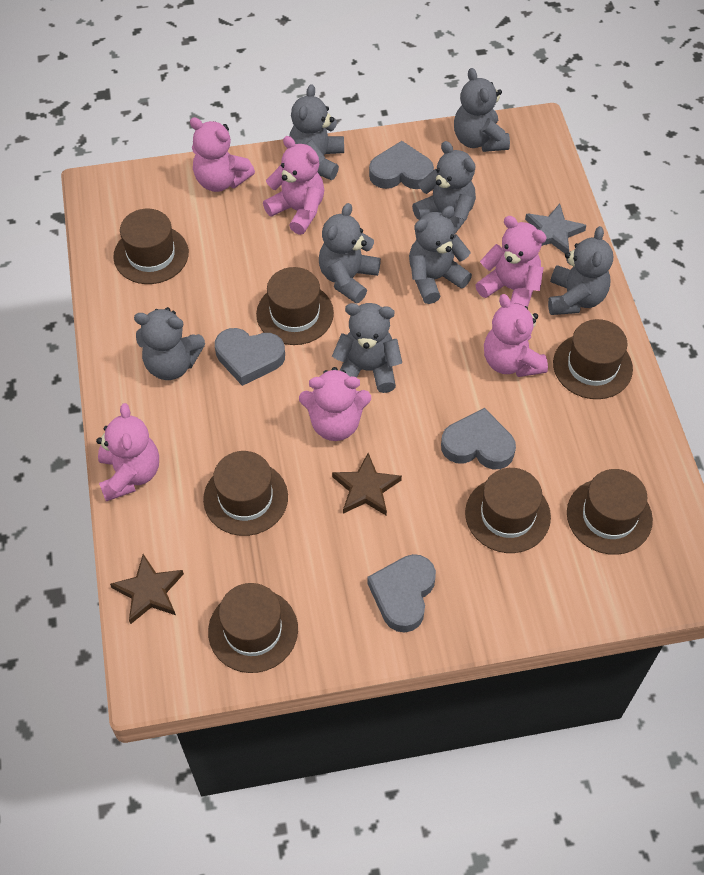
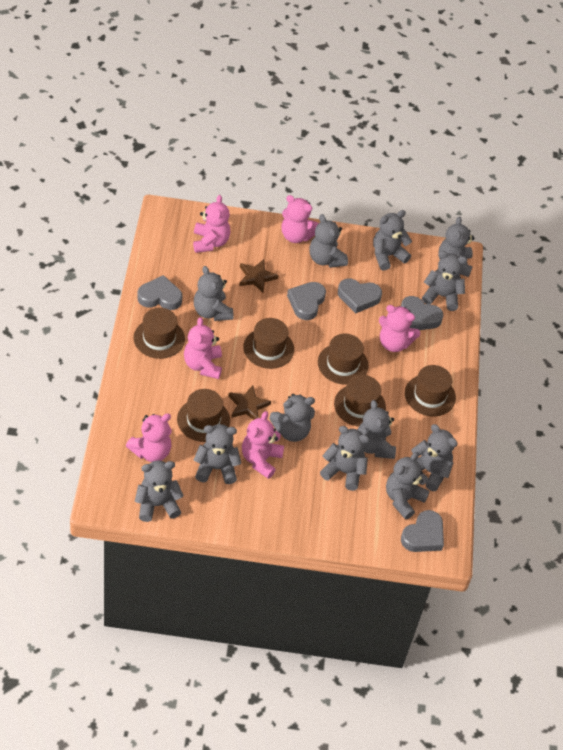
brown hat: [113,209,189,284] [203,451,288,536] [208,583,298,673] [256,267,334,345] [465,468,551,553] [553,319,633,399] [567,469,653,555] = 7 -> [134,308,185,359] [177,389,230,442] [243,318,294,369] [318,334,369,384] [334,375,386,427] [405,365,456,417] = 6
grey heart: [215,328,285,386] [367,554,436,632] [369,141,434,189] [441,408,516,469] = 4 -> [137,275,182,310] [287,282,326,320] [338,279,382,313] [401,296,444,330] [401,510,444,552] = 5
grey star: [525,204,587,254] = 1 -> none = 0
grey teddy bear: [134,307,205,380] [289,84,344,180] [319,203,381,303] [332,303,402,393] [409,206,472,304] [412,141,476,233] [454,68,510,152] [548,226,613,315] = 8 -> [135,461,184,522] [194,266,234,321] [194,424,241,484] [269,394,315,442] [309,214,348,268] [320,426,370,491] [358,400,396,459] [373,210,412,270] [386,452,430,519] [411,424,458,491] [422,251,467,311] [438,216,475,277] = 12

